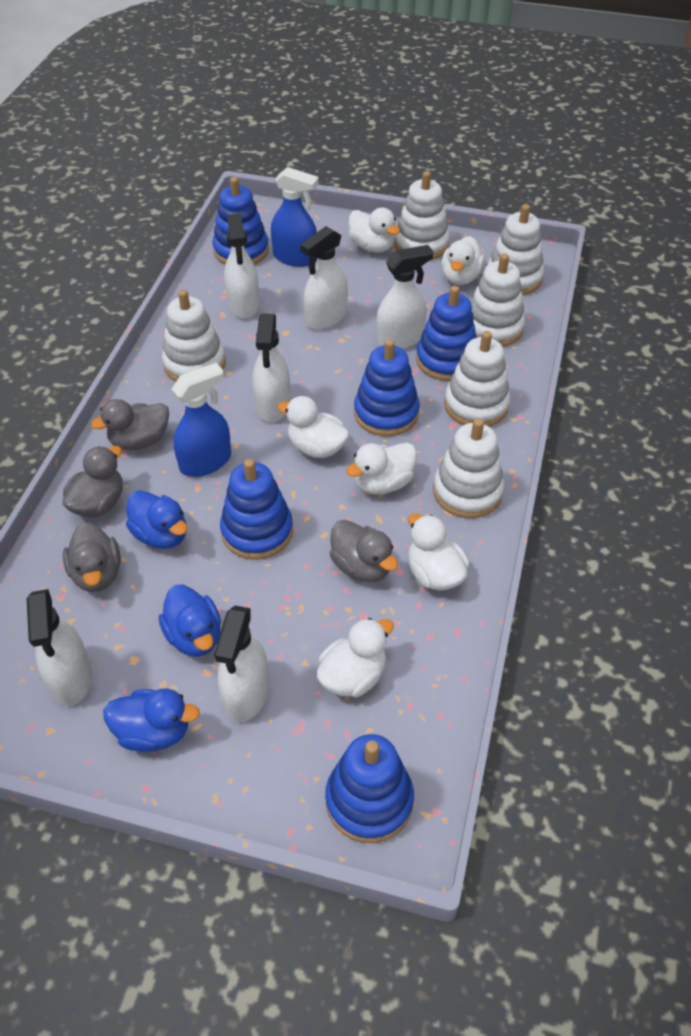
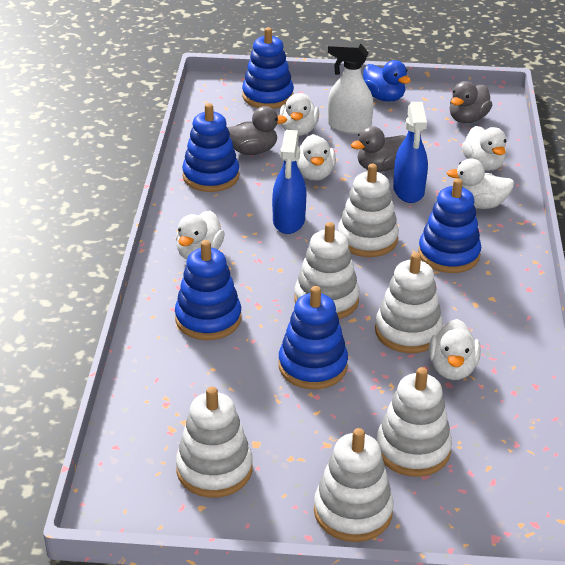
blue duck: [103,689,200,752] [126,490,187,549] [159,585,221,657] = 3 -> [363,60,411,102] = 1
grey duck: [63,446,123,517] [63,522,121,592] [91,399,169,450] [330,520,398,582] = 4 -> [227,106,287,155] [351,126,406,172] [449,81,492,123] = 3
white spray bottle: [27,589,92,706] [214,606,269,722] [224,214,260,319] [252,313,290,422] [300,226,348,330] [376,245,433,349] = 6 -> [328,42,374,134] = 1

